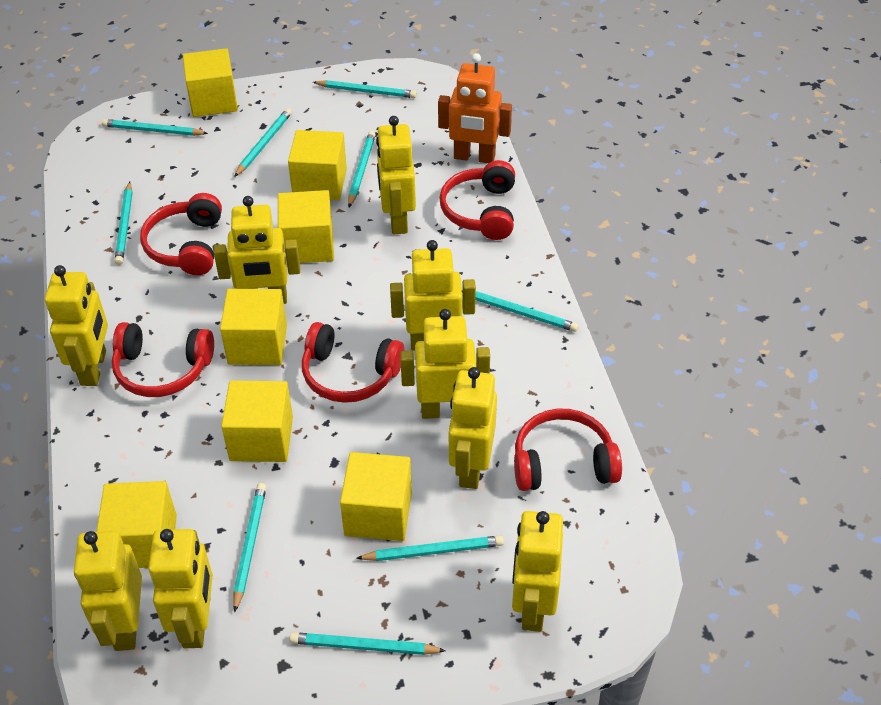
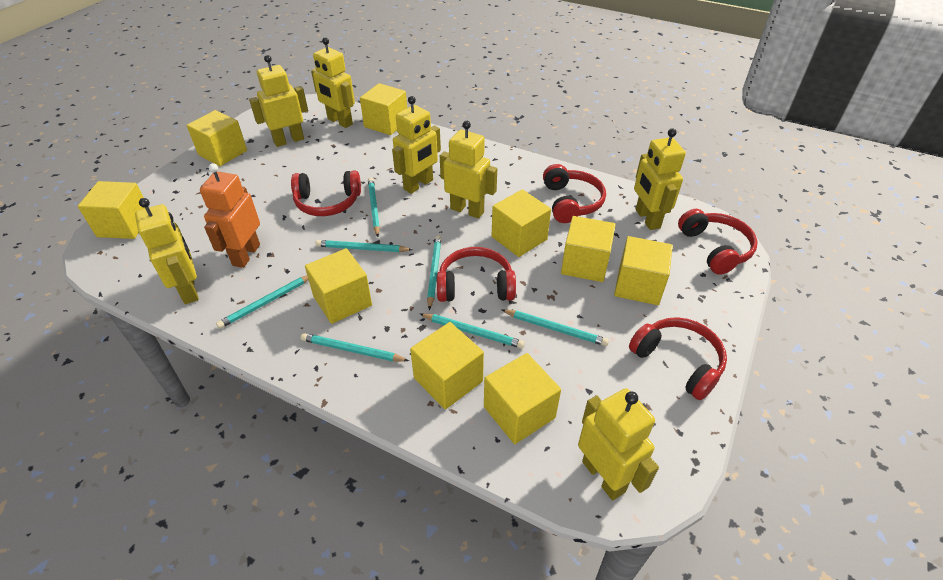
turquoise pencil: [102,119,208,136] [115,182,133,265] [233,483,266,613] [234,108,292,177] [289,632,446,655] [313,80,417,98] [348,131,376,207] [356,535,504,561] [475,291,579,332] = 9 -> [216,275,308,329] [301,333,409,361] [316,240,413,252] [368,178,380,237] [420,313,525,349] [427,235,442,310] [502,309,609,346] = 7
yellow cube: [96,481,177,568] [183,48,238,117] [220,289,287,365] [221,380,293,462] [278,190,334,263] [288,130,347,200] [340,452,412,541] = 7 -> [78,181,145,239] [187,110,247,166] [305,248,372,324] [360,83,407,135] [410,322,484,409] [484,353,561,444] [492,189,551,257] [561,216,615,282] [614,236,673,305] = 9
yellow robot: [45,265,108,386] [74,531,142,651] [148,529,213,648] [214,196,300,304] [376,116,416,234] [390,240,476,350] [400,309,490,419] [449,367,497,489] [512,511,563,632] = 9 -> [135,198,199,304] [249,55,308,147] [311,37,355,128] [392,96,441,194] [440,121,497,219] [578,388,659,500] [634,128,686,230] = 7

